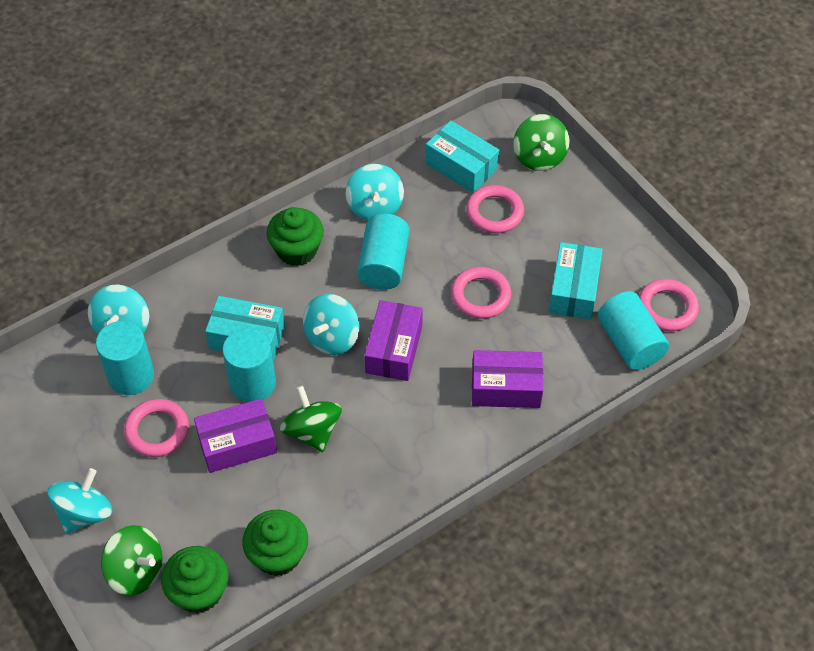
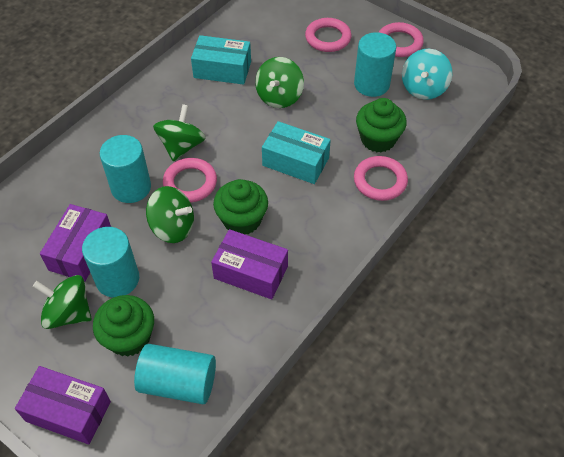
green spinning top: [101,525,163,596] [280,386,342,452] [513,114,570,171] = 3 -> [32,275,92,329] [146,186,194,243] [153,104,205,161] [255,57,304,108] = 4
turquoise box: [205,296,285,361] [426,120,499,193] [549,242,603,320] = 3 -> [191,35,251,85] [262,121,331,184] = 2
turquoise spinning top: [47,468,112,534] [88,285,149,335] [303,294,359,355] [346,164,404,221] = 4 -> [402,49,452,100] = 1

